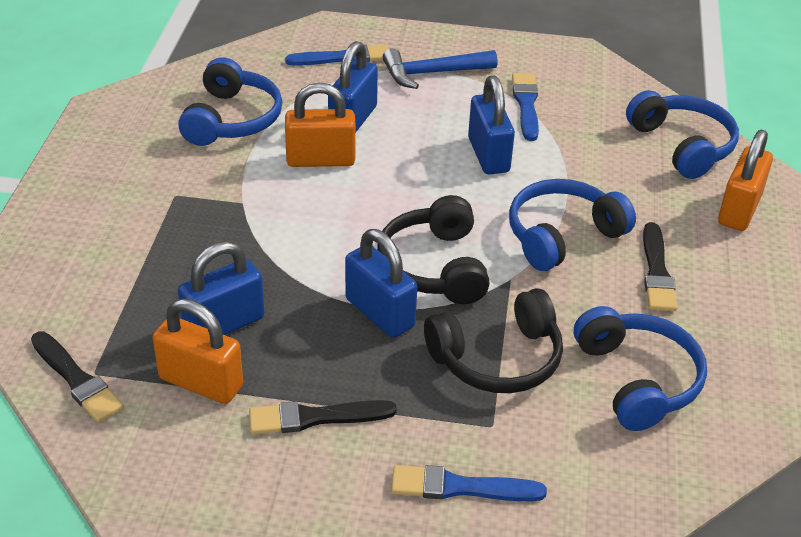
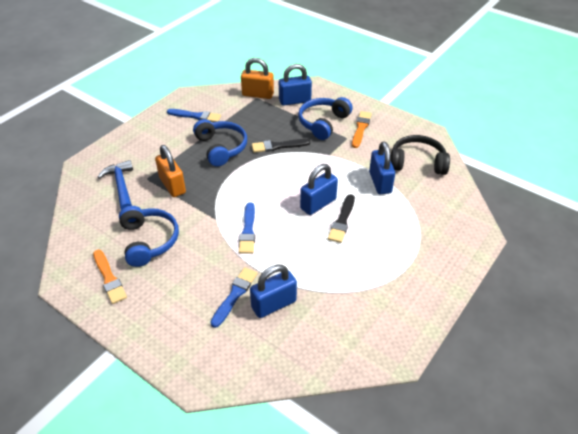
black brush: [31,331,124,423] [249,400,397,434] [643,222,677,311] = 3 -> [252,139,310,153] [328,194,355,243] = 2
black headphones: [377,195,489,304] [424,288,563,393] = 2 -> [391,135,450,175] = 1
blue headphones: [178,57,282,146] [509,179,636,271] [574,306,707,431] [626,90,739,179] = 4 -> [119,206,179,267] [193,119,247,167] [298,97,353,140] = 3
orange brush: none = 0 -> [93,250,127,304] [352,111,372,148] = 2
orange padlock: [153,299,243,404] [285,83,356,167] [718,129,773,231] = 3 -> [155,145,186,197] [241,58,274,99] = 2

